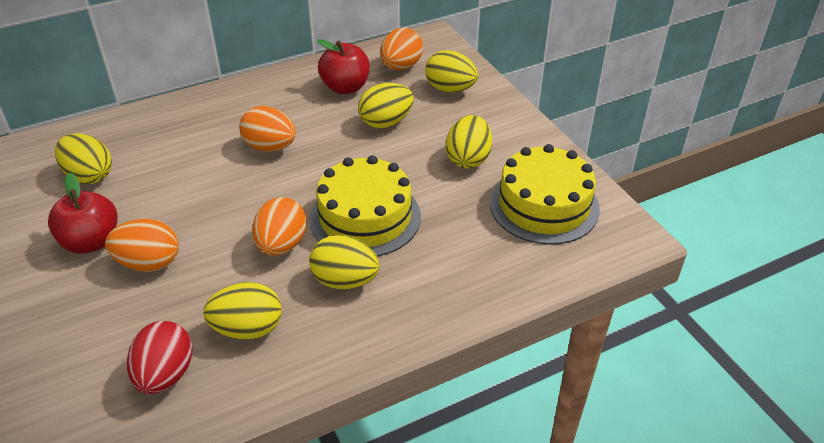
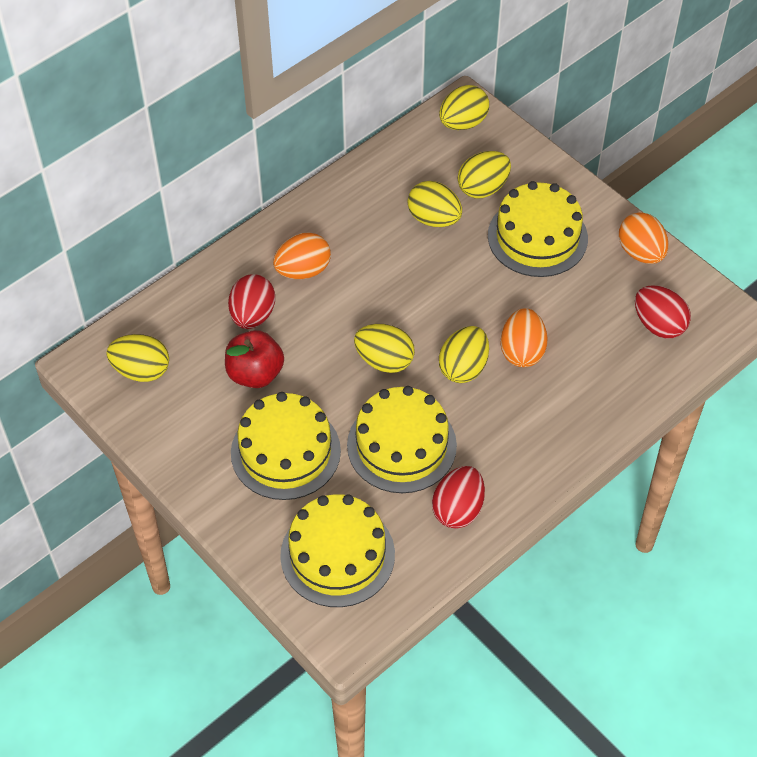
orange egg: [105,219,179,272] [239,106,296,152] [252,197,307,256] [380,27,423,70] = 4 -> [273,232,331,279] [500,308,548,367] [619,212,669,264] = 3
red apple: [48,173,118,254] [317,39,370,94] = 2 -> [225,330,284,388] = 1
red egg: [127,321,193,394] = 1 -> [228,274,275,329] [432,466,485,529] [635,285,691,339] = 3
yellow cake: [310,155,421,257] [489,144,600,245] = 2 -> [231,392,341,500] [280,494,395,607] [347,386,457,493] [488,181,588,277] = 4

